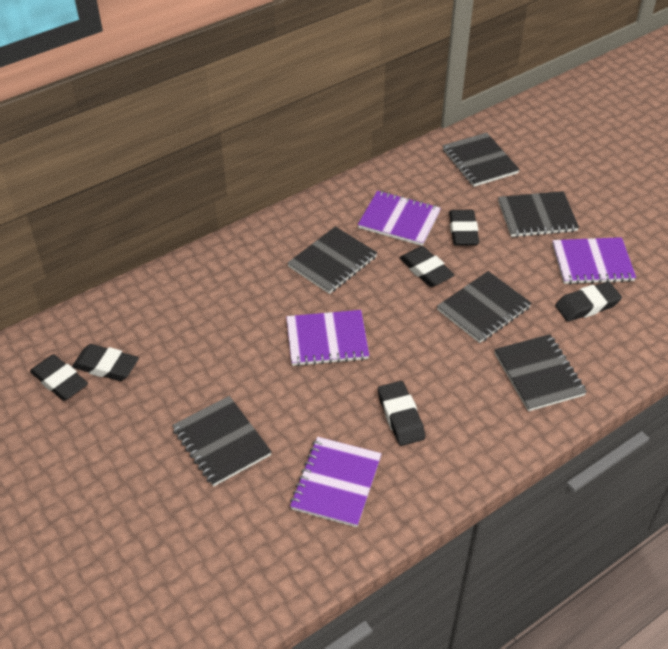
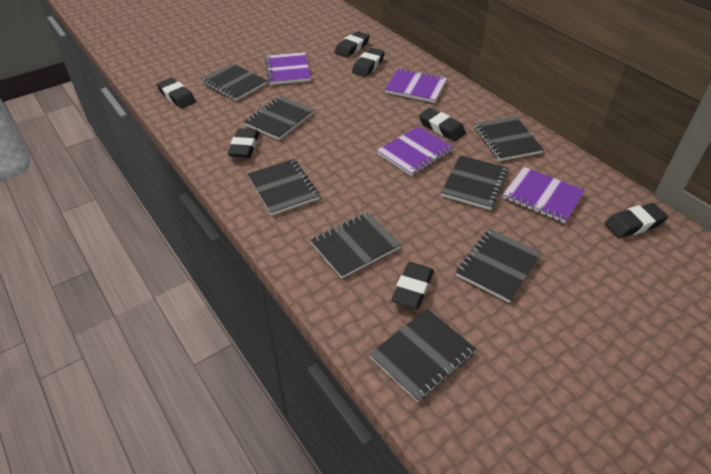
black eraser: [30,354,88,401] [72,344,139,381] [378,381,425,446] [399,246,455,287] [449,210,479,246] [555,282,622,322] = 6 -> [156,78,196,108] [228,128,260,158] [334,31,370,58] [352,48,385,77] [391,262,434,309] [419,108,466,141] [605,203,668,238] = 7
black notebook: [172,396,272,487] [287,226,377,294] [437,271,532,343] [443,132,520,187] [494,334,587,411] [498,191,579,237] = 6 -> [201,63,267,101] [244,96,314,140] [247,159,320,215] [310,212,401,279] [369,308,476,402] [441,155,508,210] [456,229,542,303] [475,116,544,161] = 8

